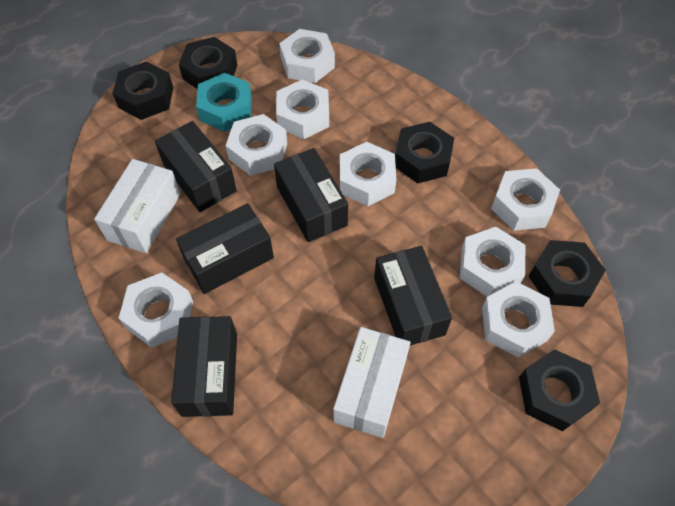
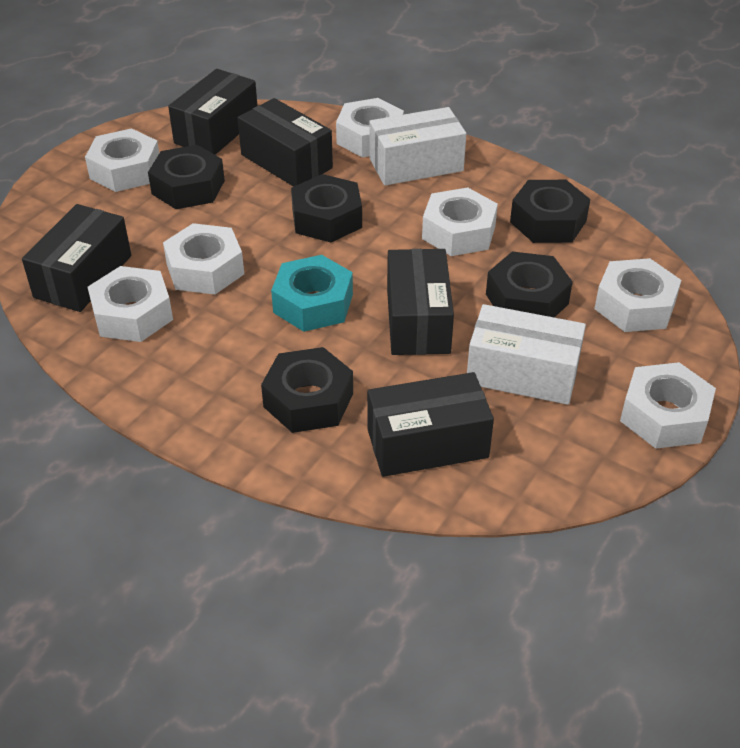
white nut: [119,273,193,348] [226,114,287,176] [276,79,329,139] [279,29,335,83] [340,142,396,206] [460,227,526,297] [482,282,555,358] [491,168,560,231] = 8 -> [85,128,159,192] [88,266,173,342] [163,223,244,295] [336,98,404,157] [422,188,498,256] [594,258,681,332] [620,362,716,449] = 7

